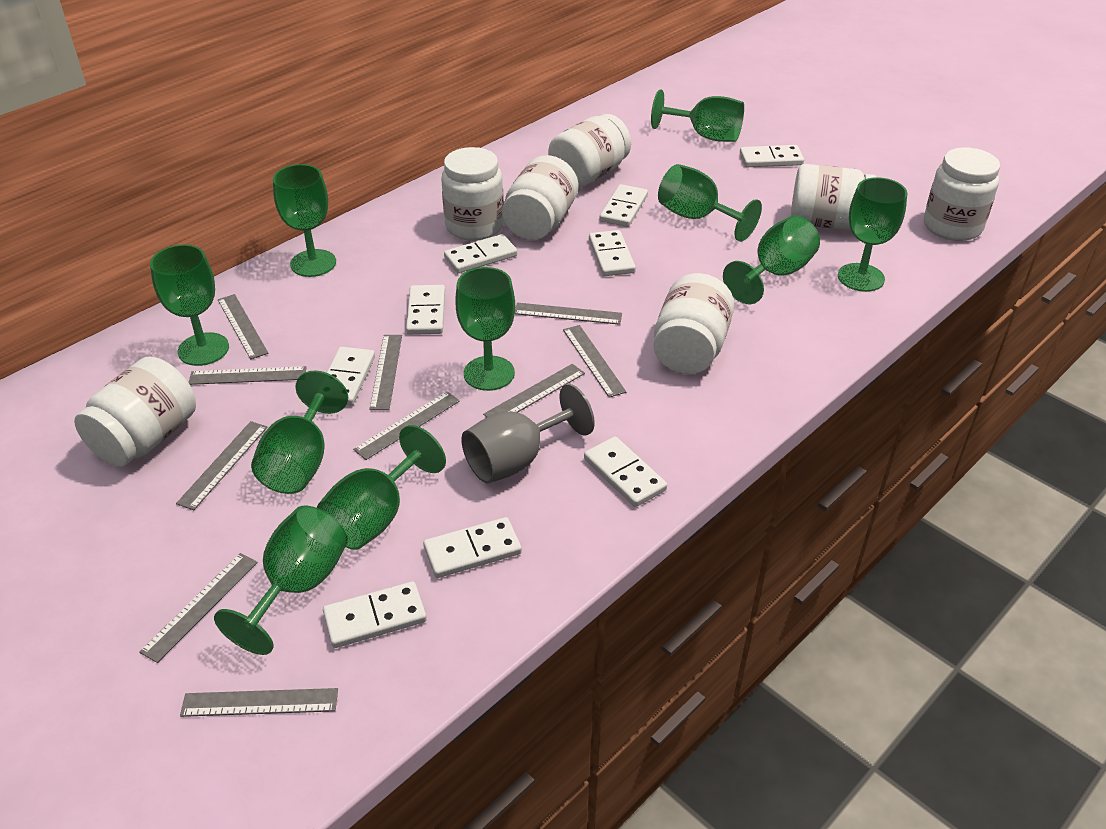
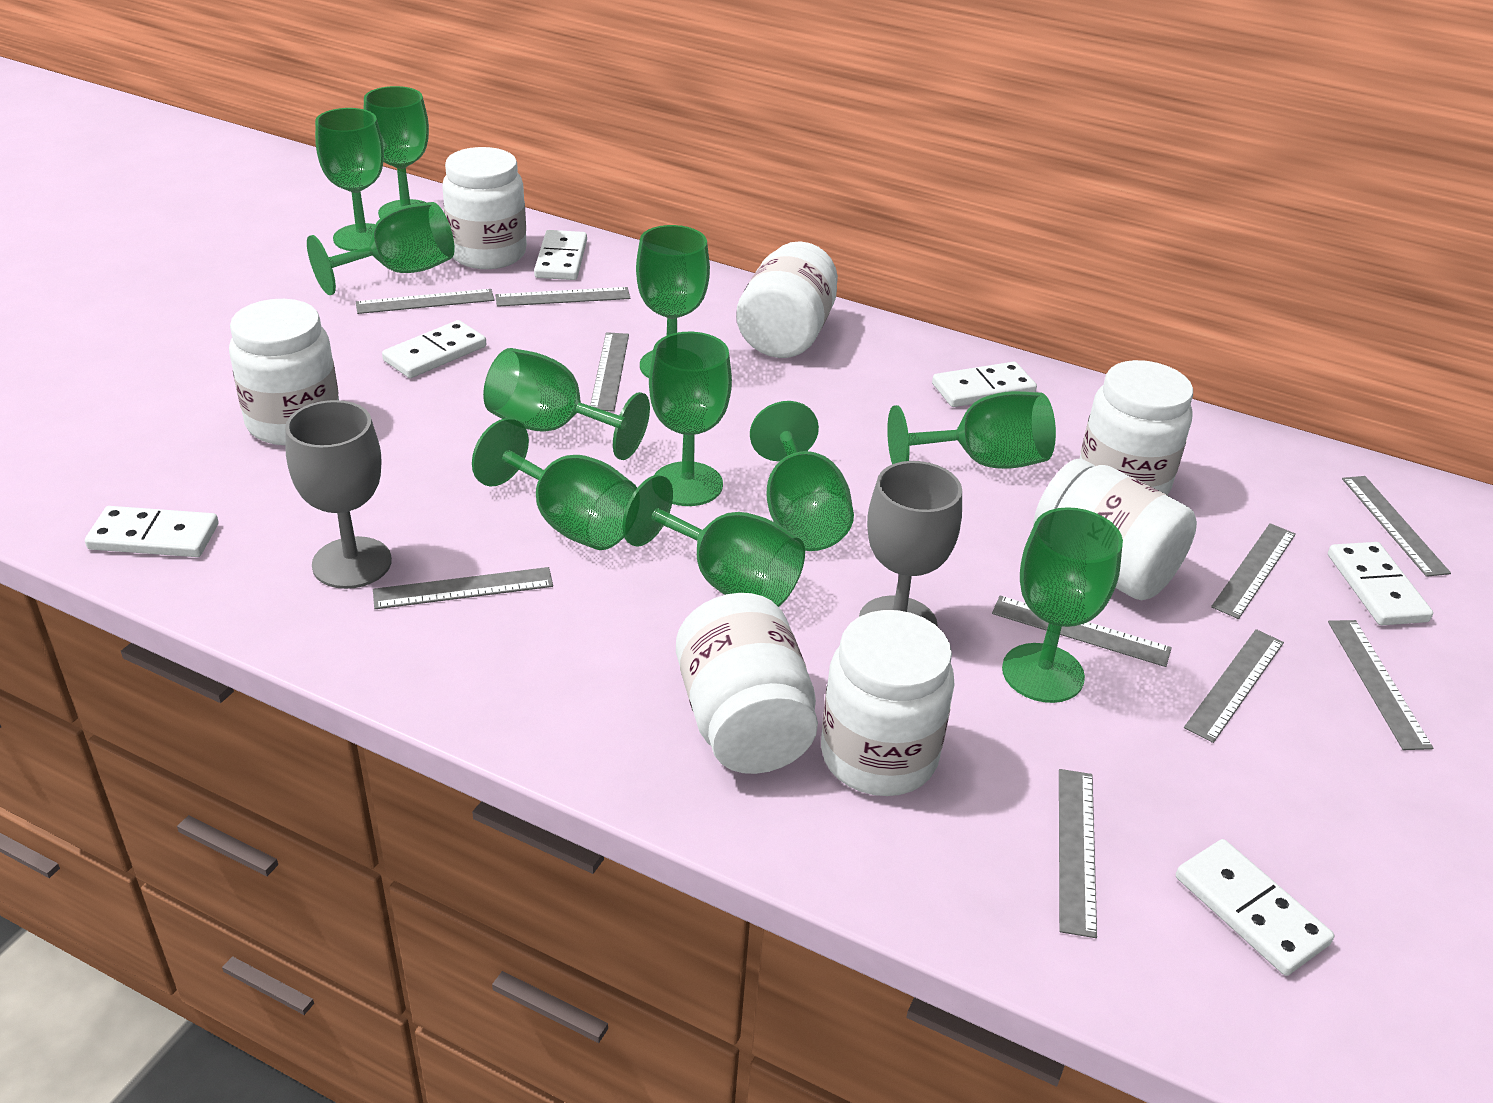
green goblet: [150,244,229,366] [214,506,348,655] [251,371,348,494] [273,164,336,277] [317,425,446,550] [455,267,515,391] [651,89,744,142] [658,164,762,242] [723,216,820,304] [838,177,907,292] = 10 -> [307,202,454,295] [315,108,384,251] [364,86,429,218] [472,418,637,550] [483,348,650,460] [622,475,805,607] [636,225,710,378] [649,332,732,506] [750,401,854,551] [887,391,1056,469] [1002,507,1123,703] = 11
grey goblet: [461,384,595,483] = 1 -> [285,400,392,589] [859,461,962,627] = 2
white domino: [323,581,427,648] [326,347,375,405] [406,285,445,335] [423,517,522,578] [444,234,517,273] [584,436,667,507] [589,230,636,276] [600,184,648,227] [740,145,804,167] = 9 -> [85,506,219,557] [382,320,486,378] [534,230,587,280] [932,362,1037,407] [1176,839,1334,976] [1328,542,1433,625] = 6

